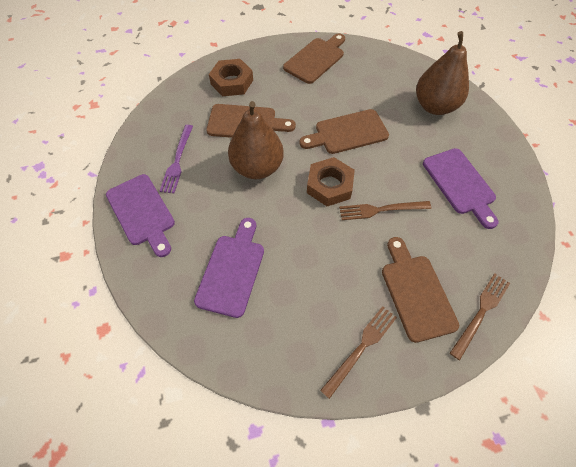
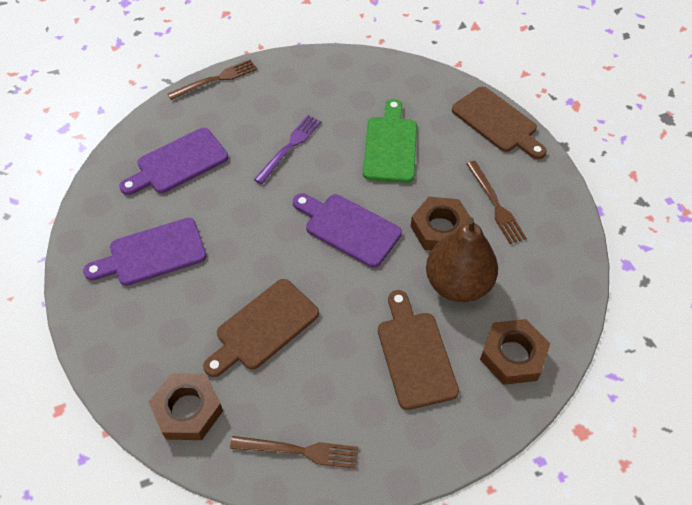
brown cutting board: [206,104,296,138] [283,33,345,84] [299,109,389,154] [382,237,459,343] = 4 -> [203,279,319,377] [378,290,459,410] [452,87,547,159] = 3
brown nut: [209,59,253,96] [307,157,355,206] = 2 -> [149,373,223,440] [411,197,470,250] [480,319,550,385] = 3
brown pear: [228,101,284,179] [416,31,469,115] = 2 -> [426,217,498,302] = 1
green cutting board: none = 0 -> [363,99,417,183] = 1

